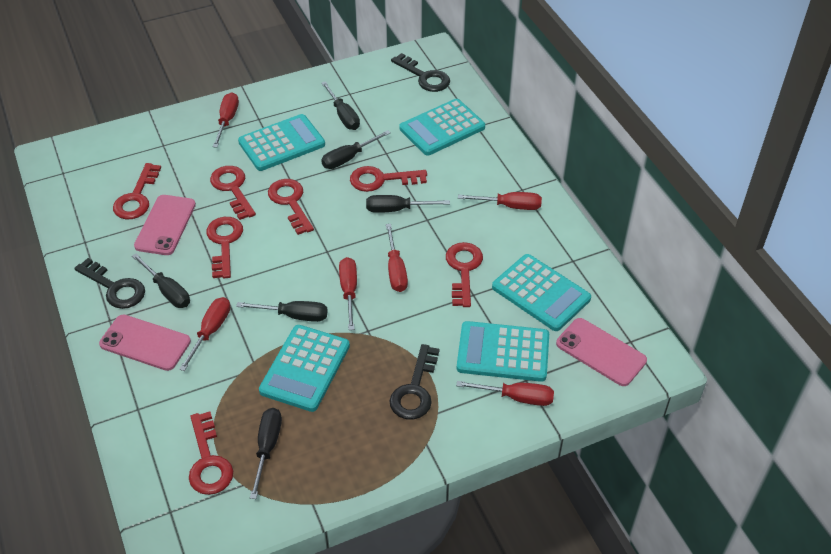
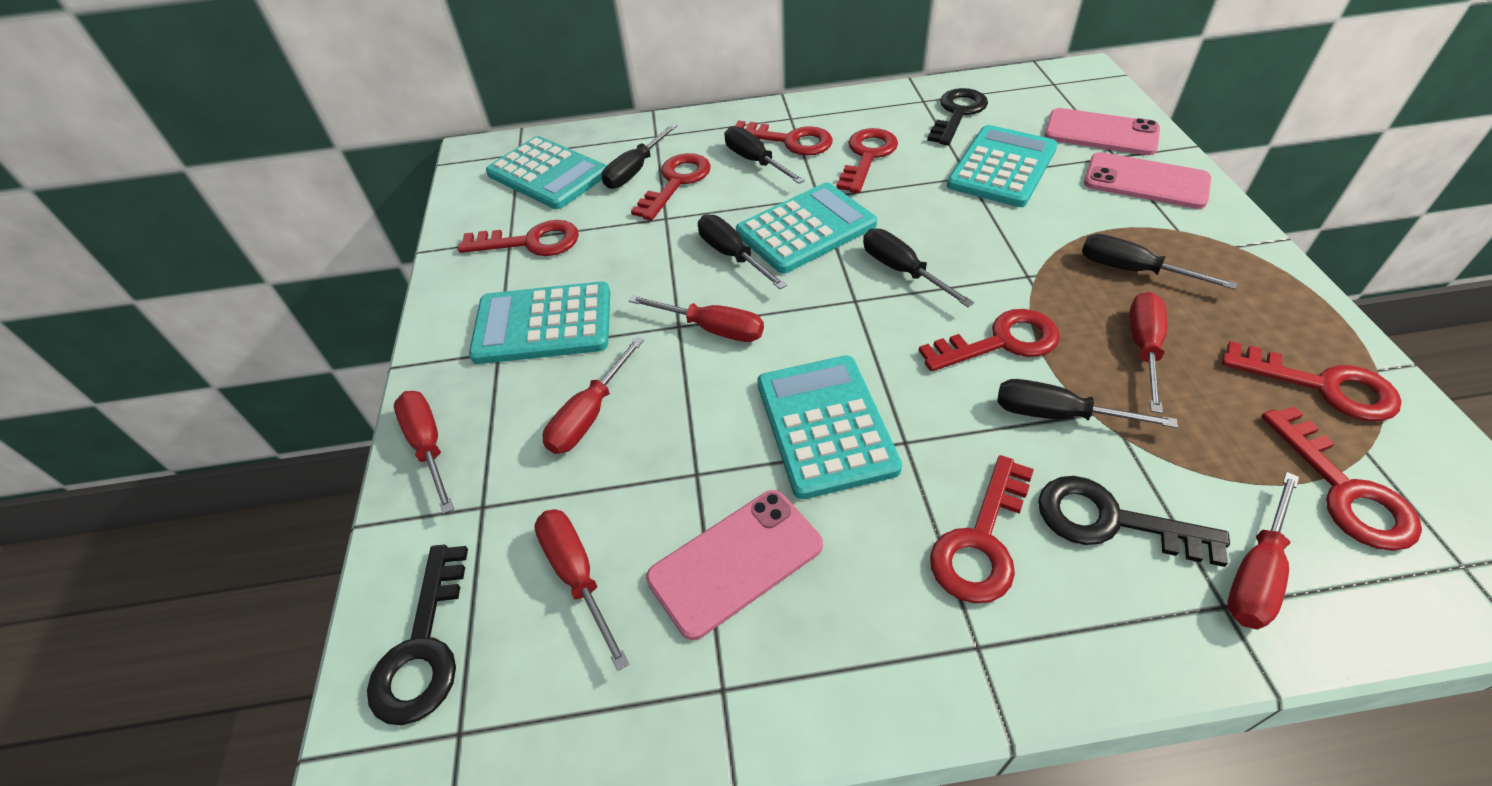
red key: [113,163,161,219] [189,411,233,495] [206,217,243,278] [210,166,256,220] [268,179,314,235] [350,166,427,192] [446,242,483,307] = 7 -> [458,220,579,256] [631,153,711,221] [735,121,833,156] [837,128,898,193] [919,309,1060,372] [930,455,1034,603] [1222,341,1402,422] [1261,406,1422,551] = 8

